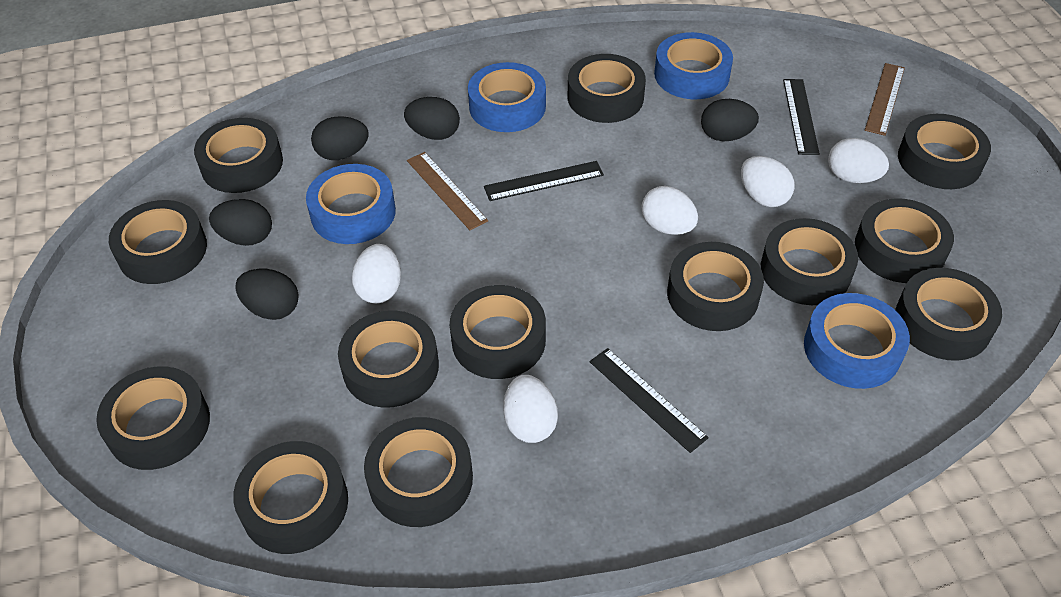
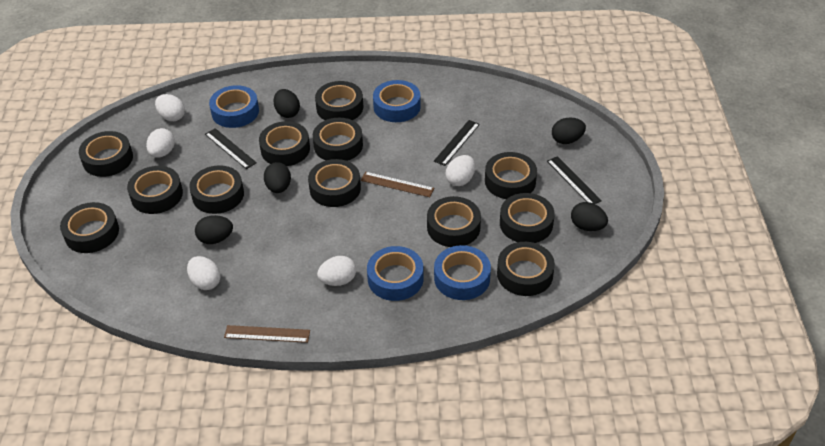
black tape: [96,366,210,470] [109,200,207,284] [194,118,283,193] [233,441,348,554] [338,310,439,408] [364,417,473,527] [450,285,546,379] [567,54,646,123] [667,242,764,331] [761,218,858,305] [855,198,954,283] [895,268,1002,361] [898,114,991,189] = 13 -> [60,202,119,253] [79,131,133,177] [127,166,183,214] [189,165,244,214] [259,121,310,166] [308,159,361,207] [313,118,363,161] [315,81,363,120] [427,196,481,247] [485,152,537,199] [497,242,555,296] [500,193,555,243] = 12

